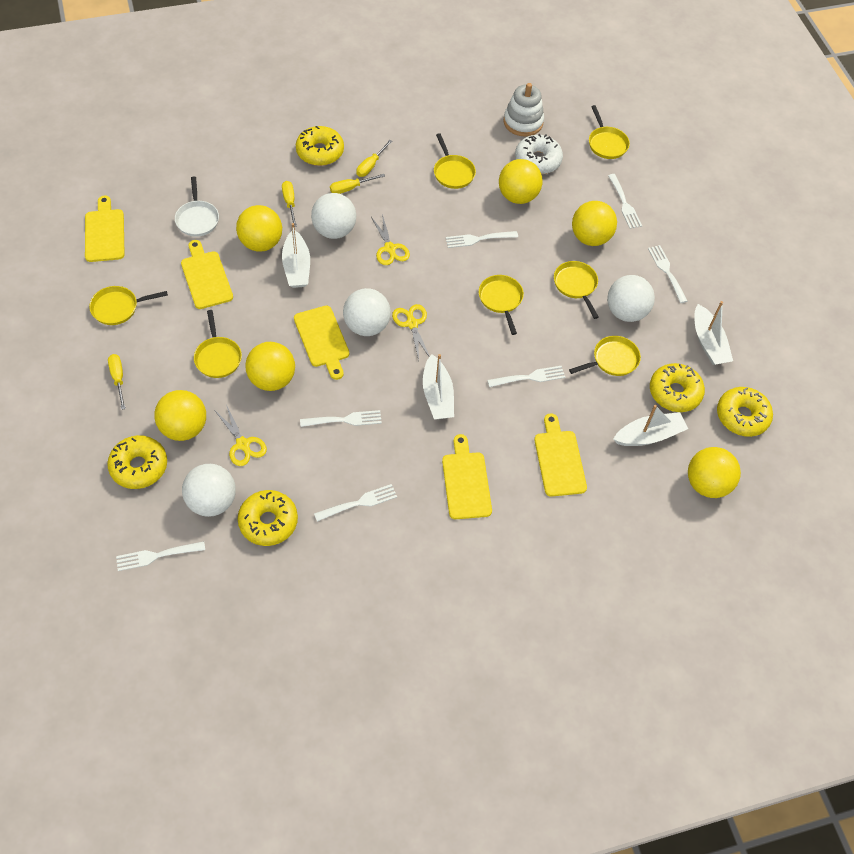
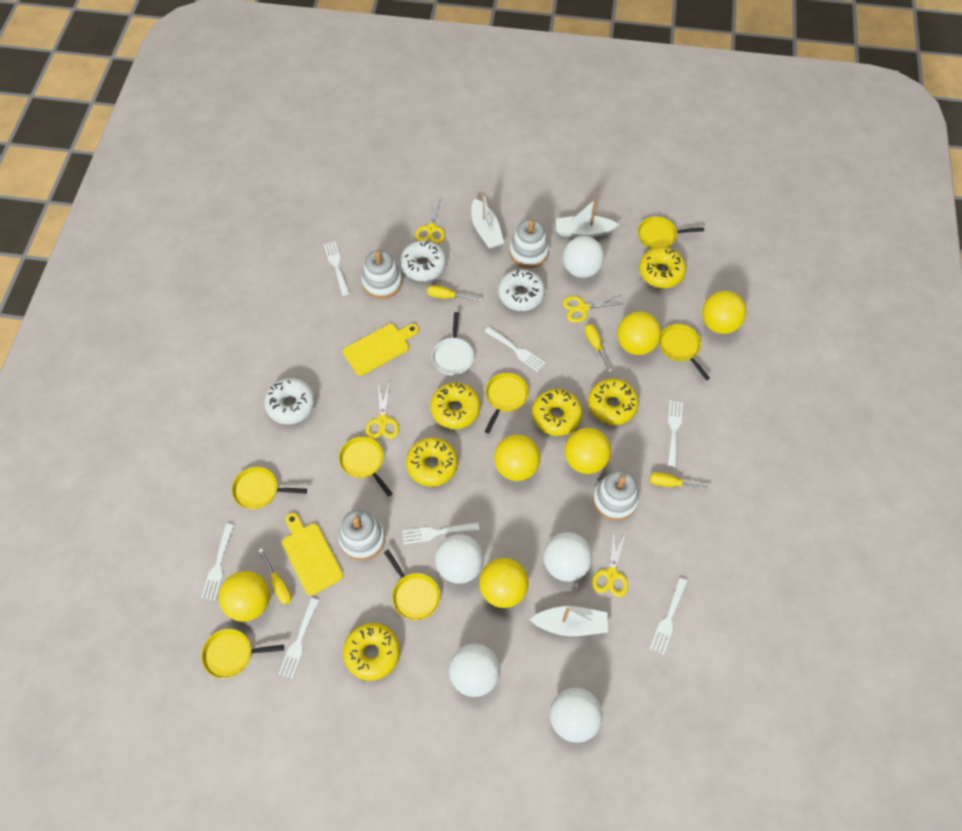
white ball: [182,464,236,517] [311,193,356,239] [343,288,391,336] [607,275,655,322] = 4 -> [435,534,484,584] [449,643,500,697] [543,532,592,581] [550,687,602,743] [563,236,604,278] = 5
white boat: [282,223,310,288] [423,354,454,419] [613,405,688,446] [695,301,733,365] = 4 -> [471,192,504,249] [530,606,608,636] [556,199,619,237] = 3
white donut: [515,134,563,174] = 1 -> [264,378,315,425] [400,240,446,281] [498,269,545,311] = 3
white stacking toy: [504,83,544,137] = 1 -> [338,510,385,560] [362,250,402,299] [509,219,549,268] [593,470,639,521] = 4
yellow cutting board: [85,195,125,262] [181,240,233,309] [294,306,349,380] [442,434,492,519] [534,413,587,497] = 5 -> [282,513,343,595] [343,324,419,376] = 2
yellow donut: [107,435,167,489] [238,490,298,546] [296,126,344,166] [650,363,705,412] [717,387,773,437] = 5 -> [343,623,400,681] [406,437,458,487] [430,383,480,429] [532,389,583,436] [588,379,639,425] [639,247,686,288] = 6
yellow scissors: [214,405,267,466] [371,214,410,265] [392,304,430,360] = 3 -> [366,382,399,439] [415,199,445,244] [562,295,621,323] [592,529,628,597] = 4

